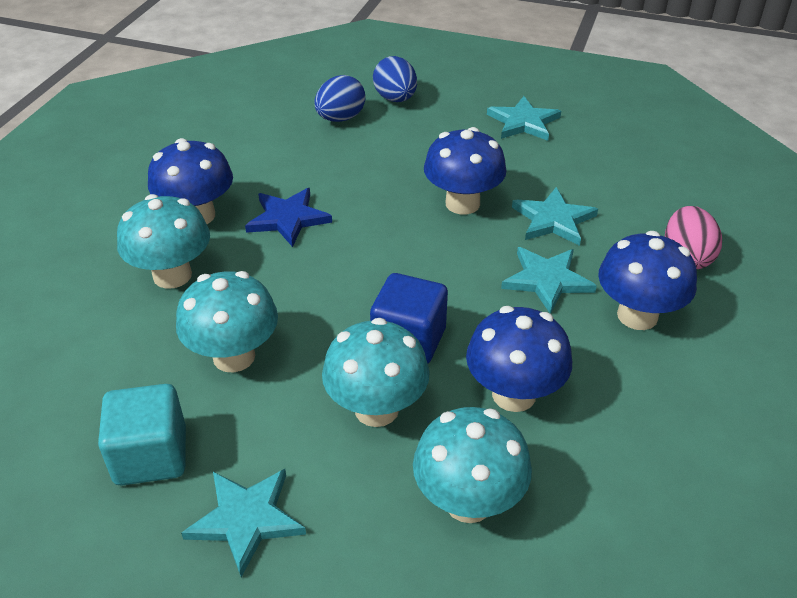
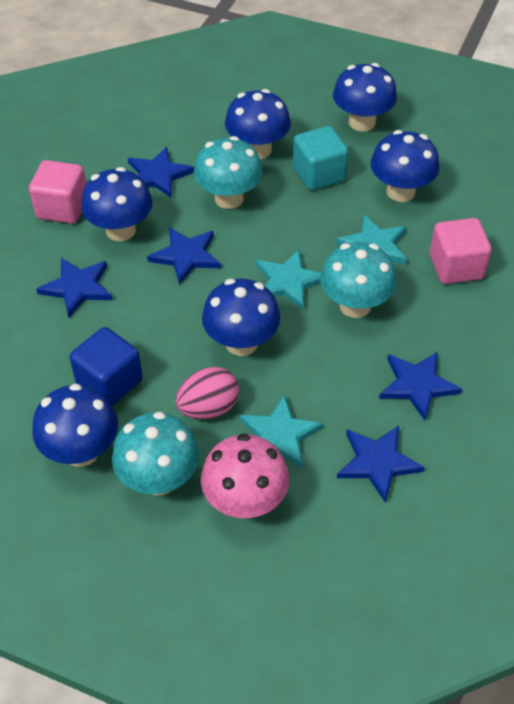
blue egg: [315,75,366,122] [373,56,417,102] = 2 -> none = 0
blue mushroom: [148,138,233,224] [424,127,507,214] [466,306,572,412] [598,231,697,330] = 4 -> [32,384,118,467] [81,167,153,241] [202,279,280,356] [225,89,291,159] [333,63,397,132] [371,130,439,202] = 6
blue star: [245,188,332,247] = 1 -> [36,258,112,317] [128,147,194,198] [147,227,221,285] [337,426,425,503] [379,352,462,420] = 5
pink cube: none = 0 -> [29,160,86,224] [430,218,492,284] = 2
pink mushroom: none = 0 -> [201,433,289,518] = 1
turquoise mushroom: [117,194,210,289] [176,271,278,373] [322,318,430,427] [413,407,532,523] = 4 -> [112,412,199,495] [194,136,263,209] [320,242,396,318] = 3
turquoise star: [181,469,306,577] [487,96,561,141] [501,247,597,314] [512,187,598,246] = 4 -> [239,394,324,469] [256,249,321,310] [336,215,407,264] = 3

